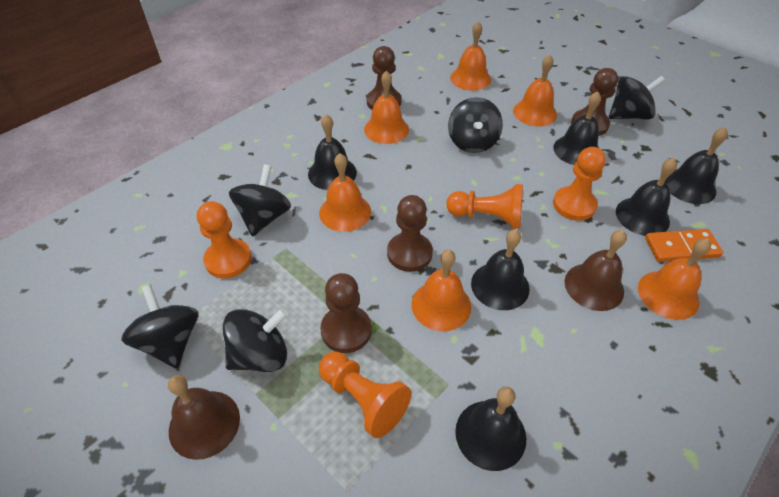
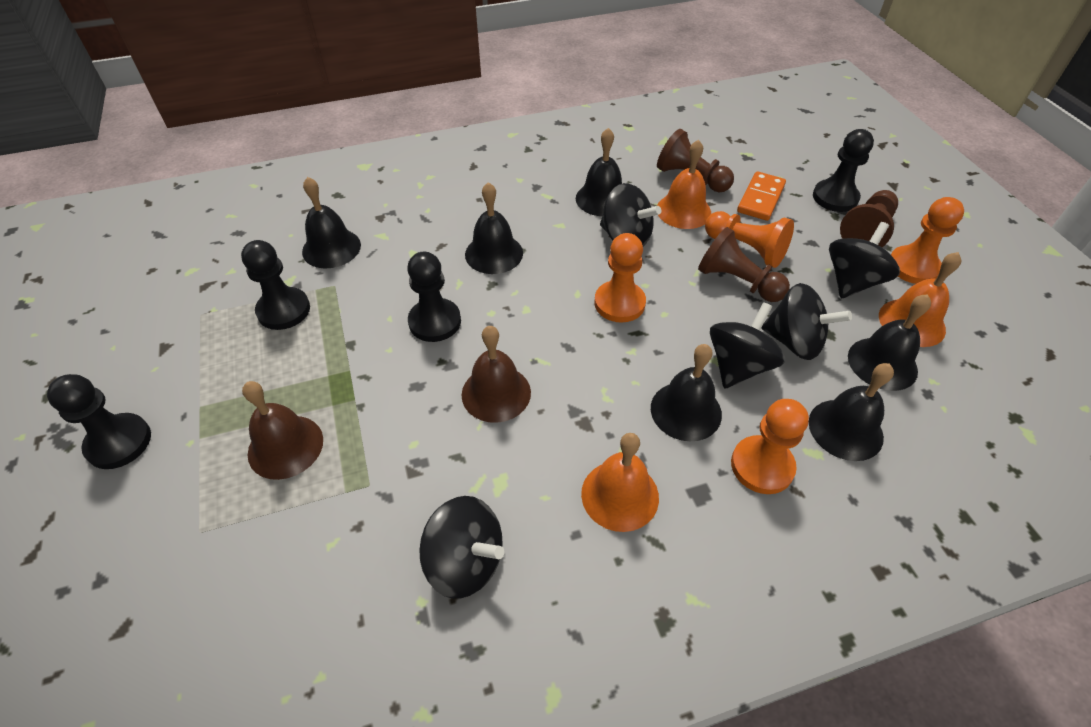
black pawn: none = 0 -> [47,374,151,469] [241,240,310,330] [407,252,461,342] [813,129,874,212] = 4
brown pawn: [320,273,372,353] [366,46,402,110] [387,195,433,272] [571,68,618,136] = 4 -> [657,129,734,192] [698,227,790,302] [840,190,898,247] = 3
orange bell: [319,153,371,232] [364,70,409,144] [412,249,471,331] [450,21,491,91] [513,54,557,126] [638,238,711,320] = 6 -> [581,433,659,532] [657,140,711,229] [879,252,962,347] = 3

